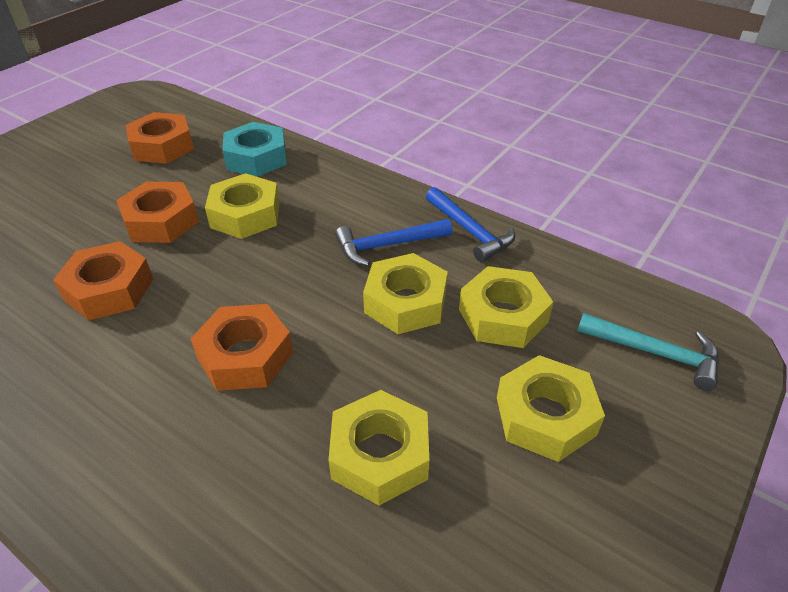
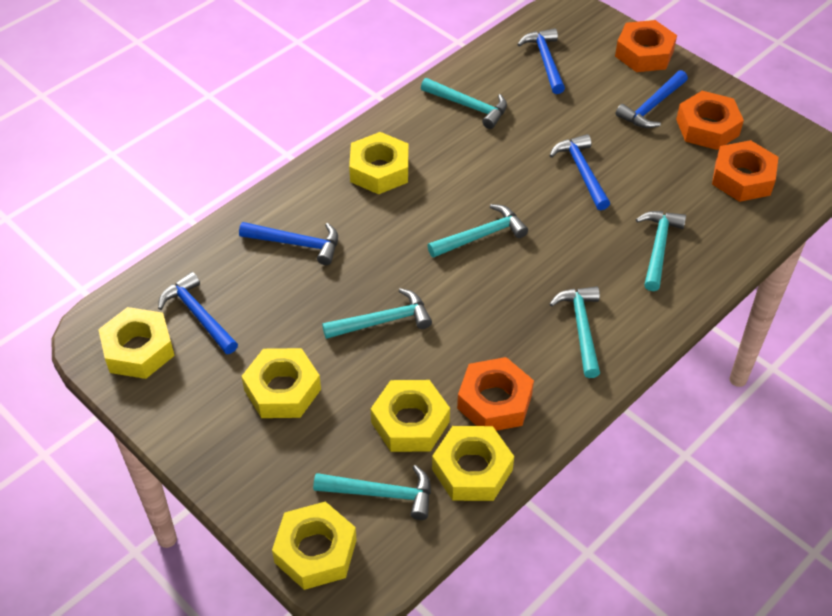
blue hammer: [335,219,452,266] [426,187,515,262] = 2 -> [158,272,238,354] [239,222,338,265] [517,28,565,94] [549,134,610,210] [616,70,688,128] = 5
turquoise hammer: [577,313,719,391] = 1 -> [313,465,431,520] [322,288,432,339] [421,78,507,129] [427,204,528,258] [550,286,600,378] [636,211,686,291] = 6
turquoise nut: [223,122,287,177] = 1 -> none = 0
yellow nut: [205,173,280,239] [329,390,429,506] [363,253,448,334] [459,266,553,348] [497,355,605,462] = 5 -> [98,307,175,379] [242,348,321,418] [272,501,357,590] [349,132,409,194] [371,380,450,452] [432,426,514,501] = 6

